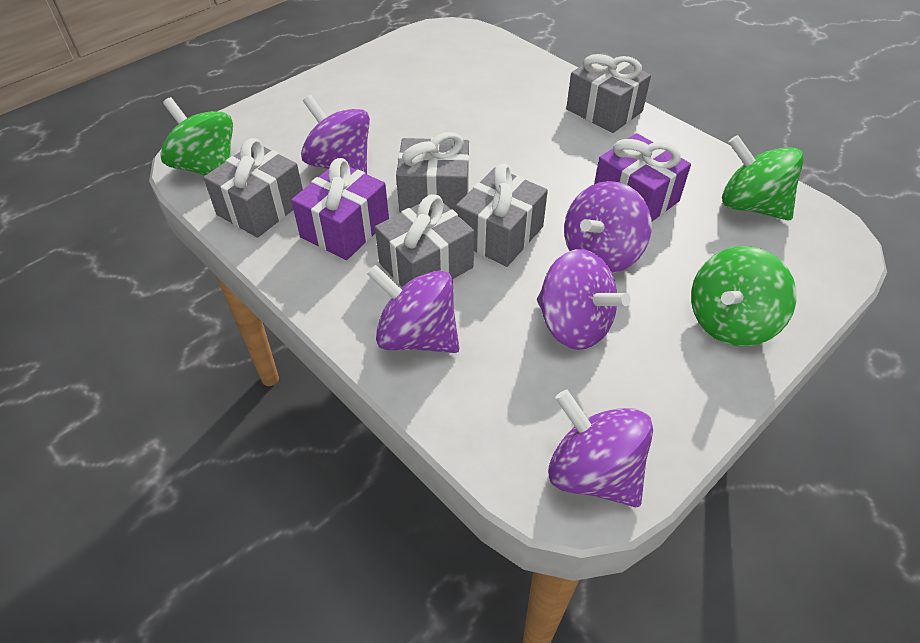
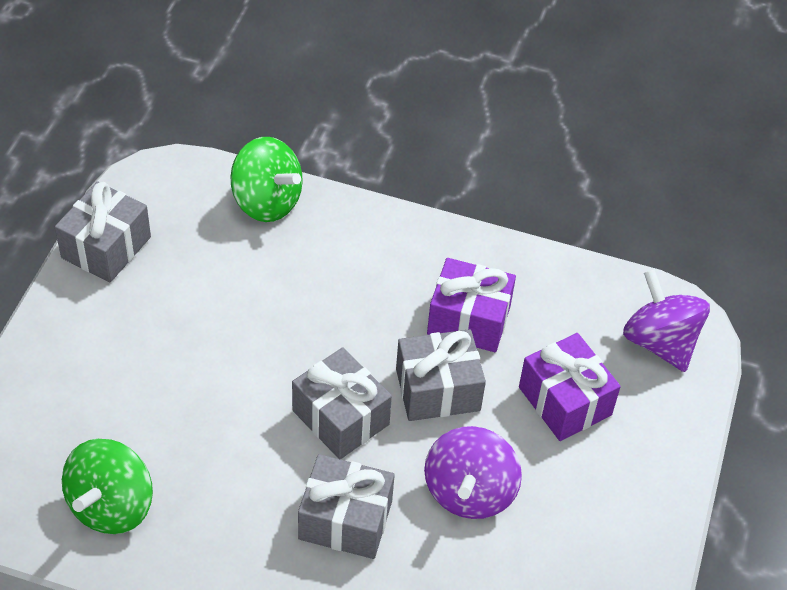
green spinning top: [160,97,233,175] [691,246,796,346] [722,135,804,220] = 3 -> [62,439,153,534] [230,137,303,222] = 2
grey gift: [203,138,303,238] [375,194,474,287] [396,132,469,213] [456,164,548,267] [566,53,651,133] = 5 -> [55,182,151,282] [292,347,392,459] [298,454,395,559] [396,329,486,421] = 4
purple spinning top: [301,95,370,174] [367,265,459,353] [537,249,630,350] [548,390,653,507] [564,181,652,273] = 5 -> [424,426,522,519] [623,269,710,372] = 2

